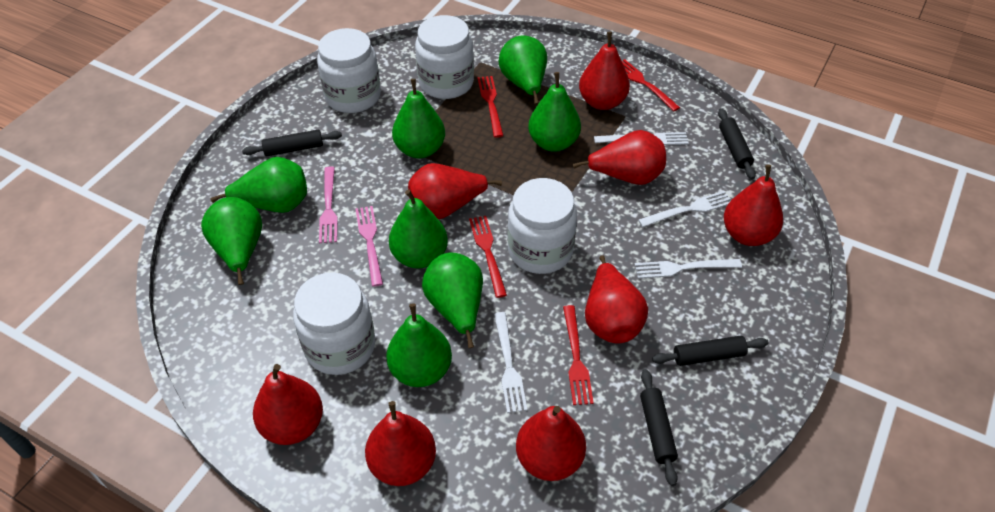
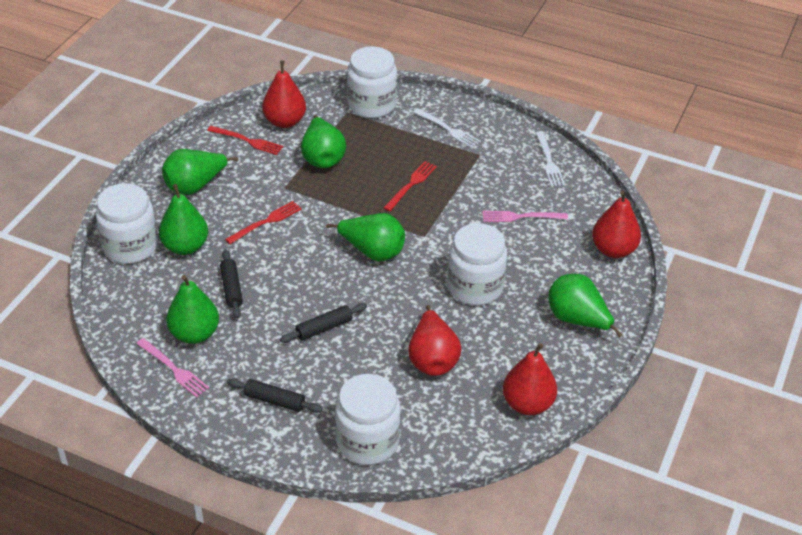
black rolling pin: [242,130,342,156] [640,369,678,486] [652,336,769,366] [718,108,756,179] = 4 -> [220,249,243,319] [227,378,323,413] [280,303,367,343] = 3
green pear: [201,197,262,285] [211,157,307,213] [386,303,452,387] [389,189,448,269] [392,79,445,158] [422,252,483,348] [498,36,547,105] [528,72,581,152] = 8 -> [159,184,208,255] [162,149,238,195] [166,275,219,344] [301,115,346,168] [326,213,405,262] [548,274,623,337] = 6
red fork: [469,216,507,298] [477,76,504,138] [563,305,594,405] [622,59,680,112] = 4 -> [207,126,283,155] [225,201,302,244] [383,161,437,211] = 3
red pear: [253,364,323,445] [365,401,436,486] [408,163,502,219] [516,406,586,481] [573,130,666,185] [579,32,630,110] [585,255,648,344] [724,165,783,246] = 8 -> [262,60,306,128] [408,305,461,376] [503,343,557,415] [592,191,641,258] = 4
white fork: [494,312,527,413] [594,132,689,145] [635,259,742,279] [638,191,731,227] = 4 -> [413,108,481,148] [536,131,565,186] = 2

